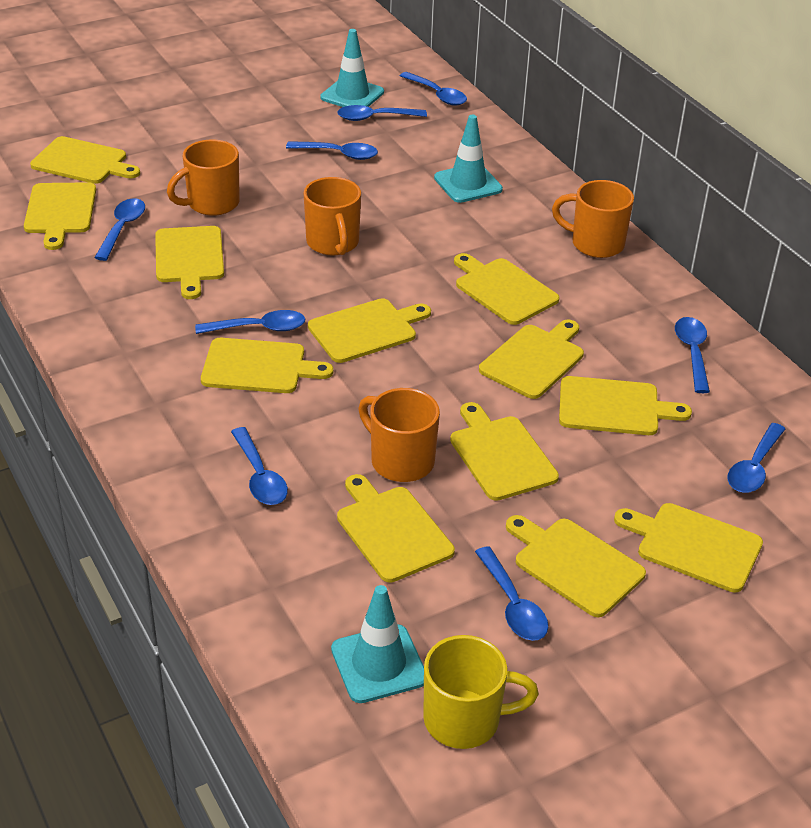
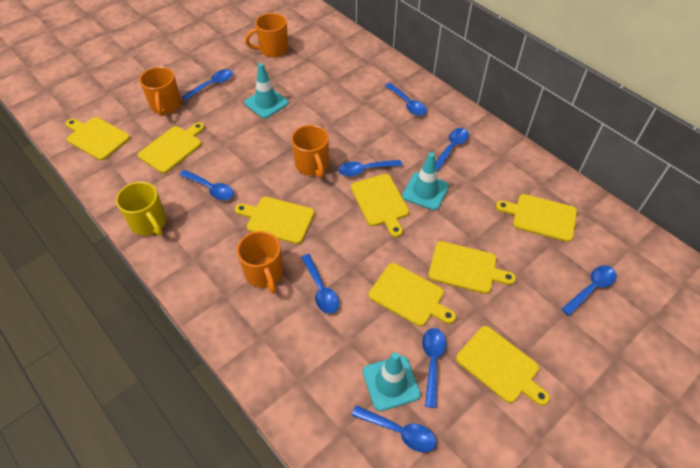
yellow cutting board: [24,182,96,250] [30,136,140,184] [155,226,224,299] [201,338,333,393] [308,298,431,363] [337,474,455,583] [450,402,559,501] [454,253,559,325] [479,320,584,399] [506,515,646,617] [559,376,692,435] [614,503,763,592] = 12 -> [66,117,130,160] [138,122,205,174] [235,197,315,244] [351,174,409,237] [369,263,456,326] [428,241,516,294] [456,326,550,406] [496,194,577,242] = 8

